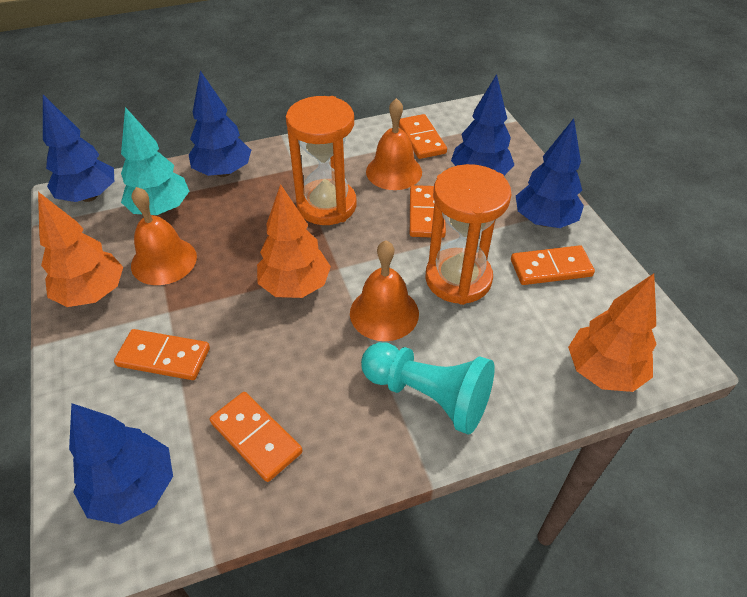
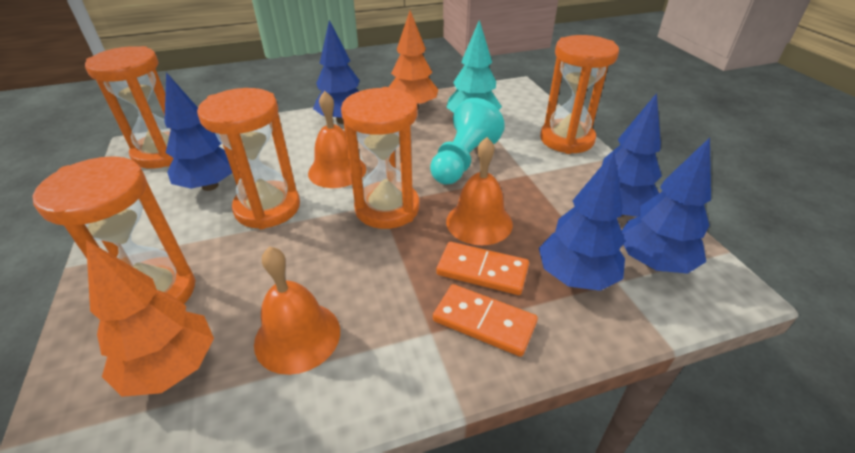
orange domino: [114,329,210,380] [210,392,303,482] [399,114,447,159] [410,185,446,238] [511,245,595,285] = 5 -> [433,284,538,357] [436,242,529,295] = 2
orange hourglass: [286,96,356,225] [425,164,511,305] = 2 -> [33,156,196,304] [85,46,173,168] [197,88,300,229] [341,87,419,229] [540,35,619,154] = 5
orange tree: [38,192,123,307] [257,184,331,298] [568,273,656,392] = 3 -> [86,240,214,397] [389,10,438,110] = 2

